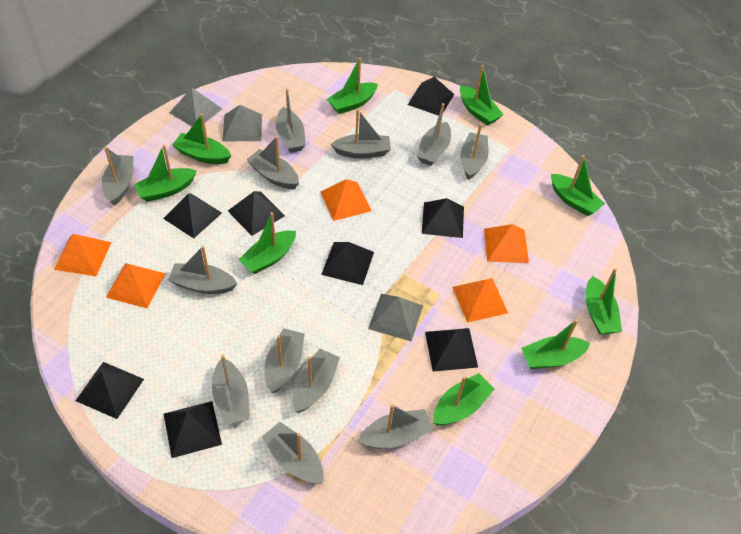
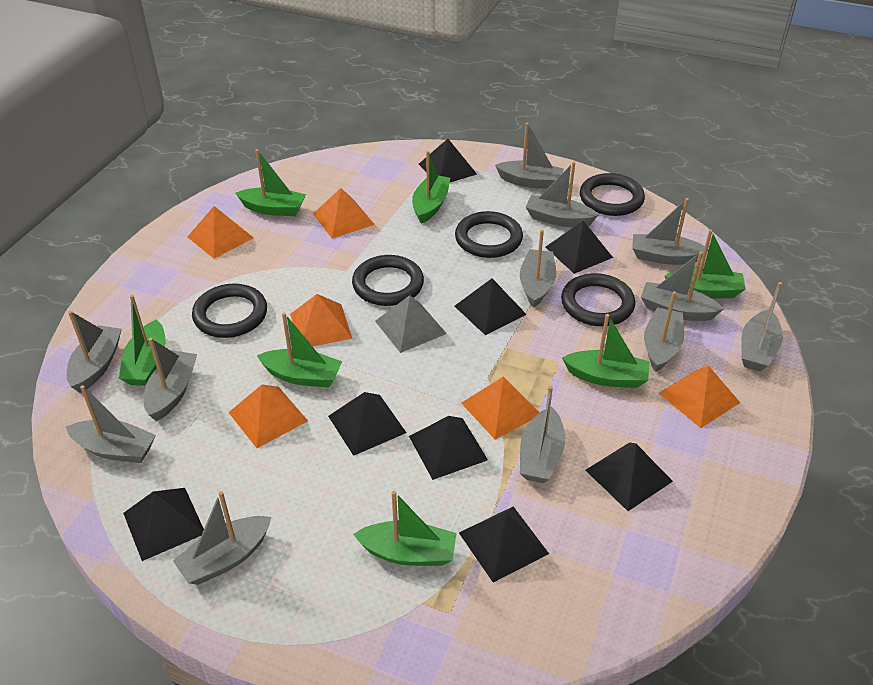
black ring: none = 0 -> [192,284,267,338] [352,255,424,306] [455,211,523,258] [561,273,635,326] [580,173,645,216] = 5
green boat: [134,145,197,202] [172,114,231,164] [238,212,296,274] [327,57,378,114] [433,373,495,426] [460,65,504,126] [521,319,591,369] [551,155,605,216] [585,268,622,335] = 9 -> [119,295,165,386] [236,149,306,216] [257,313,342,387] [353,491,457,566] [412,151,450,223] [562,314,650,388] [665,230,746,299] = 7
grey pyramid: [169,88,222,126] [223,105,262,141] [368,294,423,342] = 3 -> [375,295,447,353] = 1
orange pyramid: [54,234,112,276] [106,263,166,308] [321,179,372,221] [452,278,508,323] [484,224,529,263] = 5 -> [187,206,254,259] [228,384,308,448] [290,294,352,347] [313,188,375,239] [461,376,540,440] [659,366,740,428] = 6

